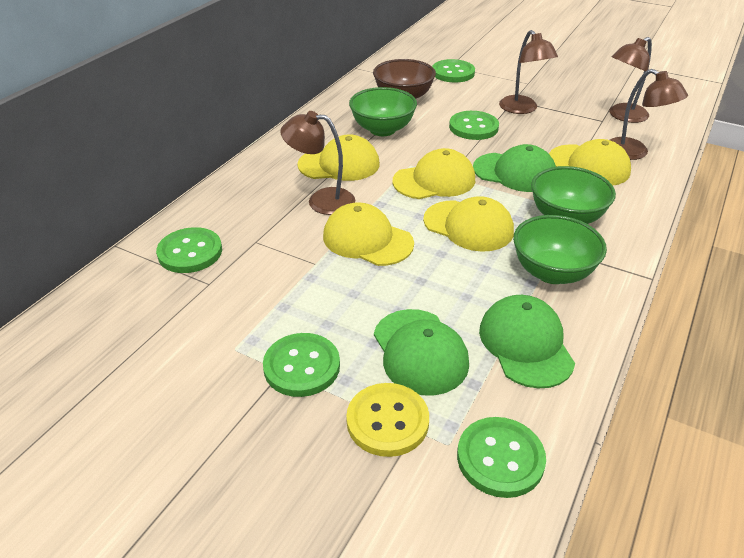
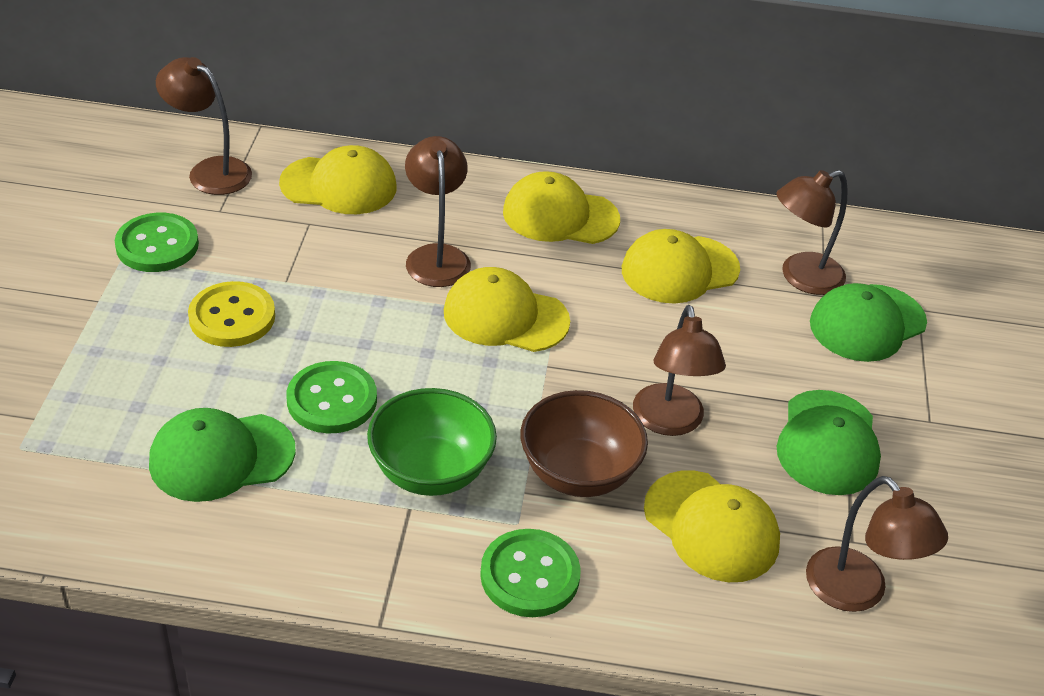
brown lamp: [280,111,355,215] [499,30,558,114] [609,37,652,123] [610,69,688,160] = 4 -> [156,57,252,195] [405,136,471,287] [633,305,726,436] [776,170,848,295] [806,476,948,612] = 5
green bowl: [349,87,417,136] [513,215,607,284] [531,166,616,224] = 3 -> [367,388,497,496] = 1
green button: [156,227,222,273] [263,333,340,397] [432,59,475,83] [449,111,499,140] [457,417,546,498] = 5 -> [115,213,199,272] [286,361,377,433] [480,529,581,617] = 3

